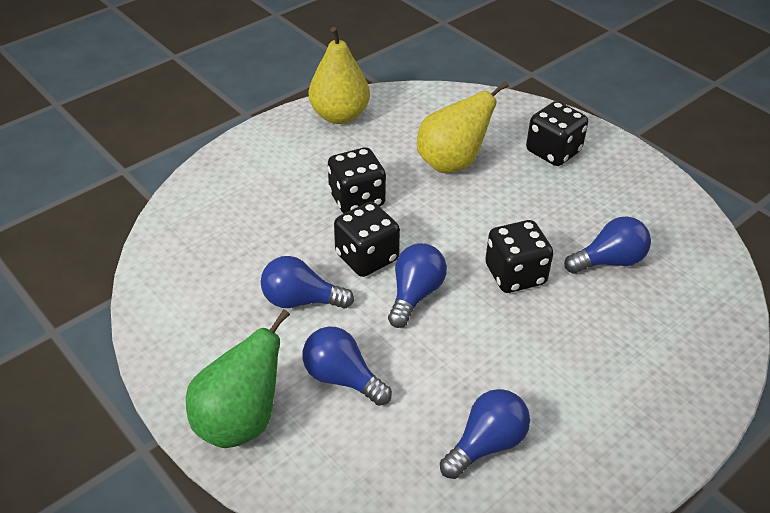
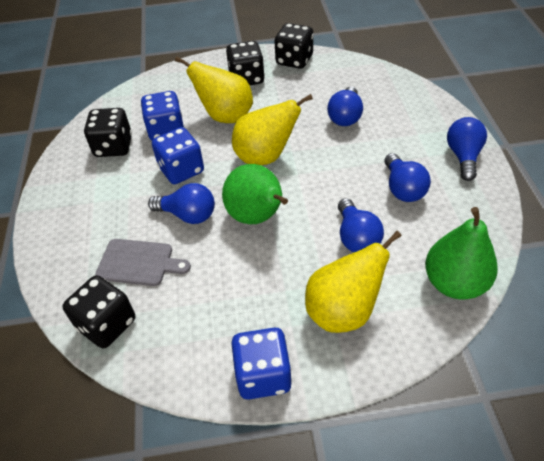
blue dice: none = 0 -> [141,91,185,141] [152,127,204,184] [231,327,292,399] = 3
green pear: [186,309,290,448] = 1 -> [222,164,288,224] [425,207,498,299] = 2
grey cutting board: none = 0 -> [95,239,191,286] = 1
yellow pear: [309,27,370,124] [417,81,509,173] = 2 -> [175,56,253,123] [232,94,313,165] [305,231,401,333] = 3

